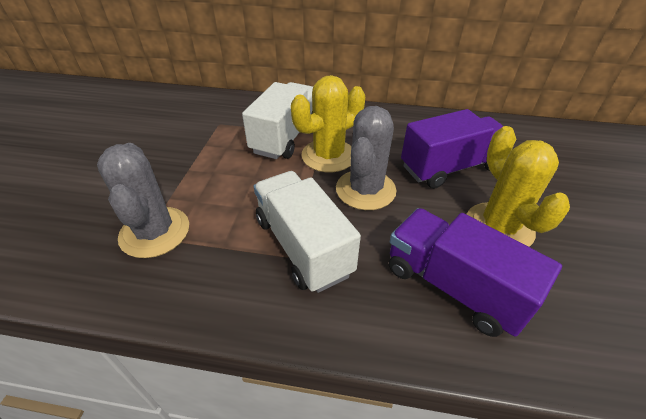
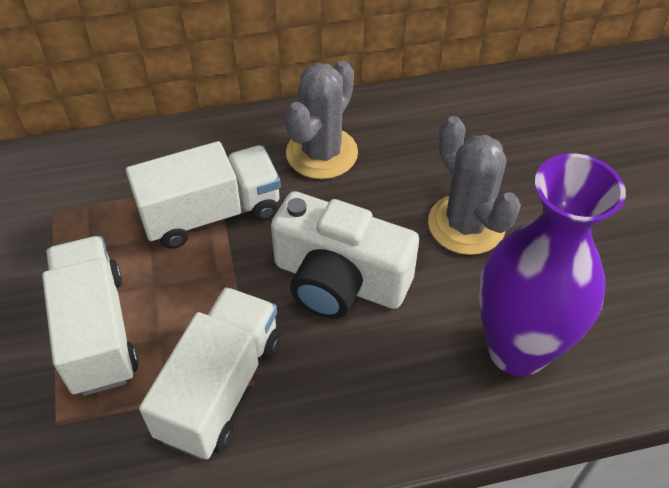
purple truck: [389,208,562,337] [401,109,503,189] = 2 -> none = 0
purple vase: none = 0 -> [479,153,626,376] = 1
white camera: none = 0 -> [271,191,419,319] = 1
white truck: [242,82,313,159] [254,171,361,293] = 2 -> [42,236,138,396] [126,141,281,249] [139,287,280,459] = 3
yellow cactus: [291,75,365,172] [467,126,570,247] = 2 -> none = 0

